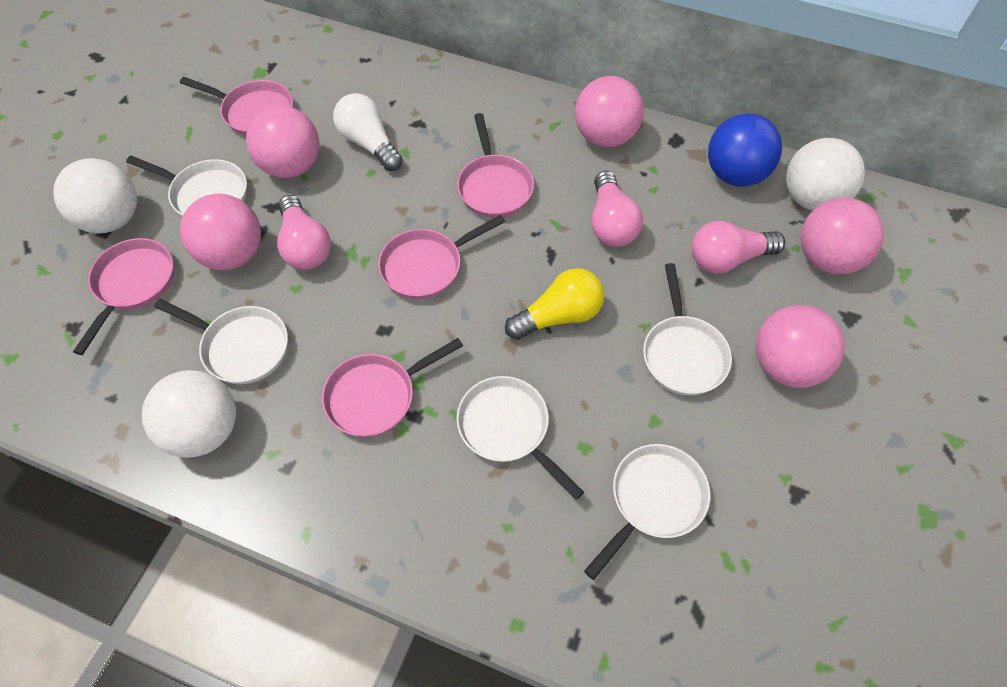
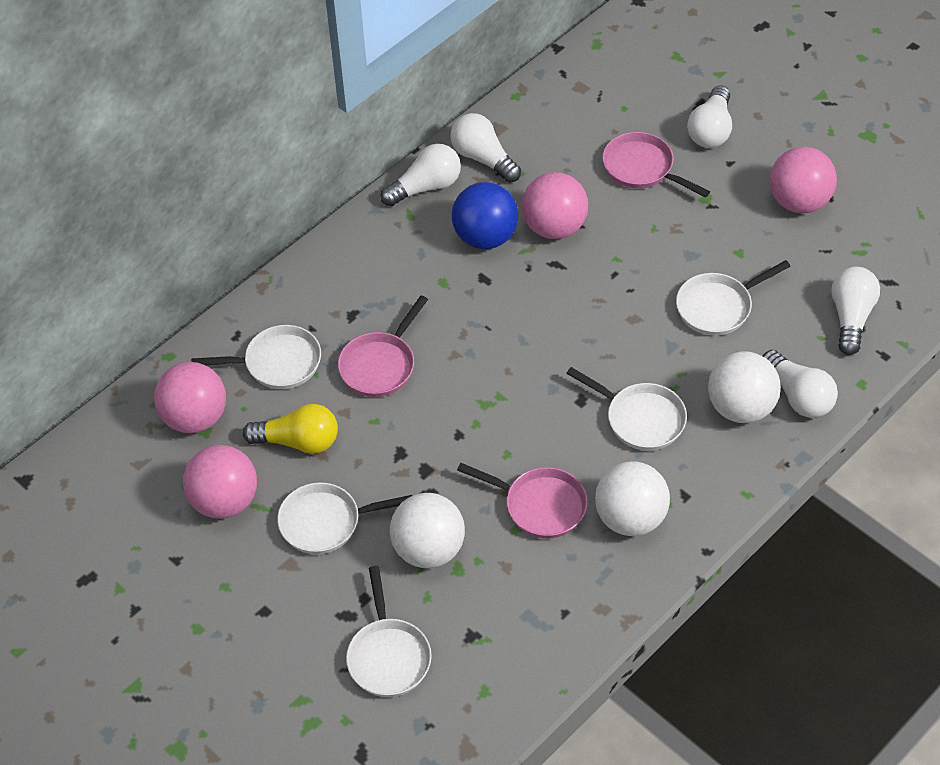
pink ball: [180,194,261,270] [246,105,319,178] [575,76,644,147] [756,305,845,388] [801,197,884,274] = 5 -> [154,362,226,433] [183,445,257,519] [522,172,588,239] [770,147,837,213] = 4
pink light bulb: [277,195,331,270] [591,171,643,247] [691,221,785,273] = 3 -> none = 0
pink pan: [73,238,174,355] [180,77,293,136] [322,338,463,437] [378,215,505,299] [457,113,534,218] = 5 -> [338,296,428,397] [457,463,588,538] [602,132,710,197] = 3
white light bulb: [333,93,403,171] = 1 -> [380,144,461,206] [450,113,521,183] [687,85,732,148] [763,350,838,418] [831,267,880,355] = 5

